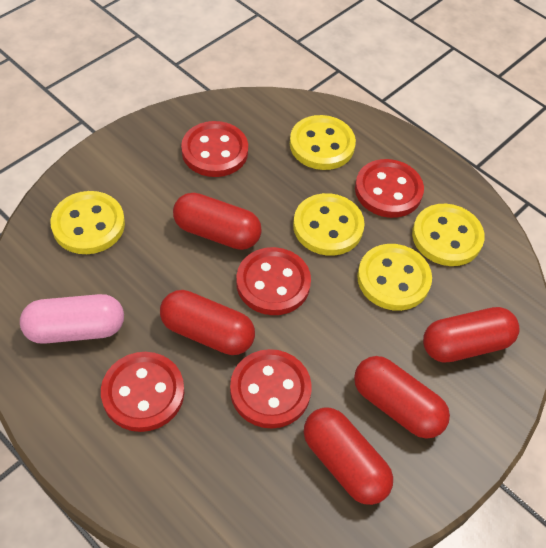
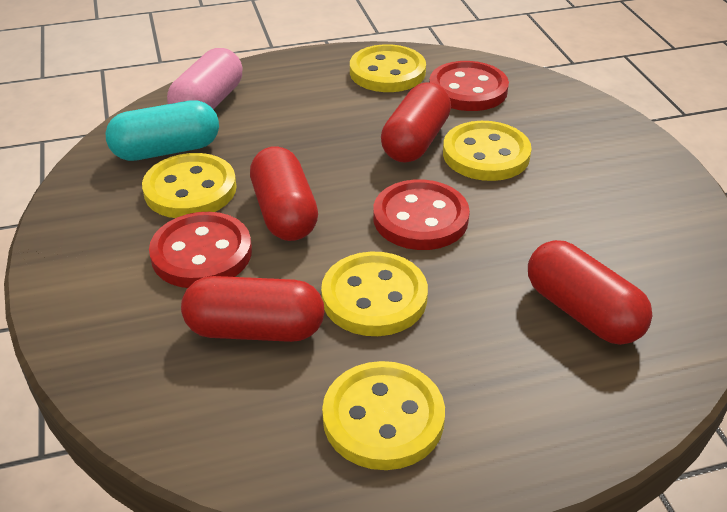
red button: [101,352,184,432] [181,121,248,177] [230,349,312,429] [236,247,311,315] [355,159,424,218] = 5 -> [149,212,252,288] [373,180,470,250] [429,61,509,111] = 3
red capsule: [160,290,255,355] [173,192,262,250] [304,407,393,505] [354,356,450,439] [423,307,520,363] = 5 -> [181,276,324,342] [250,146,318,241] [381,82,451,163] [528,240,653,345] = 4
turquoise capsule: none = 0 -> [105,100,219,161] = 1

